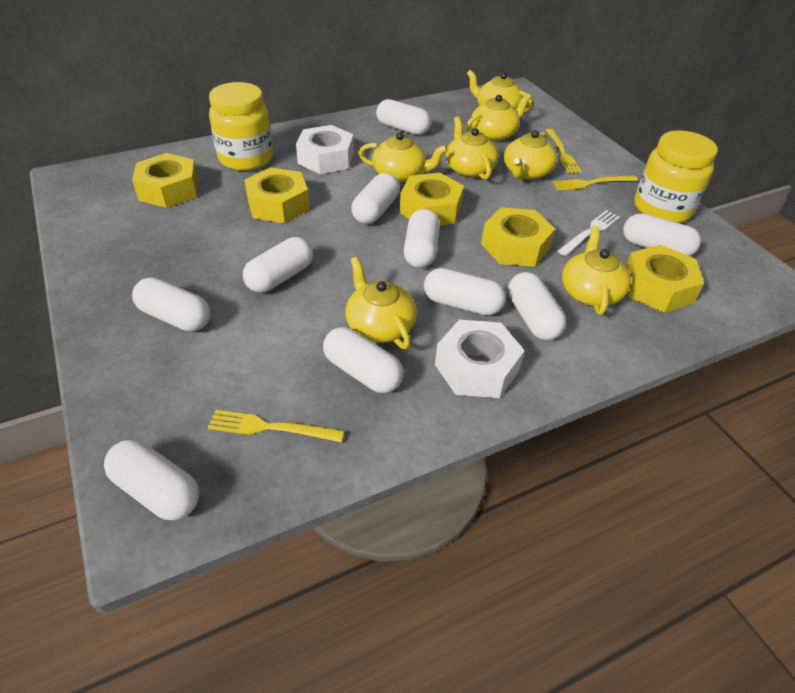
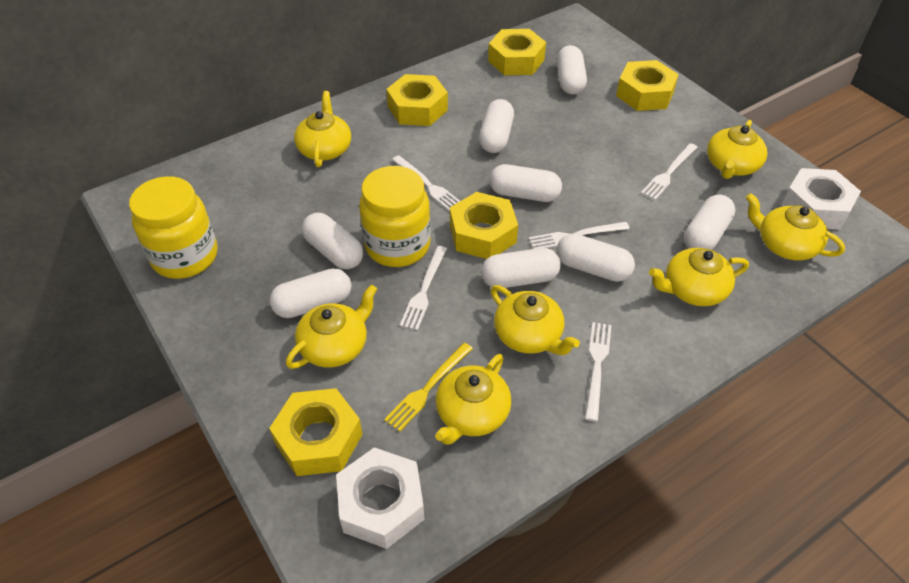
white capsule: [104,440,199,520] [132,277,211,332] [243,237,313,293] [323,327,403,393] [351,173,400,224] [376,99,431,135] [404,209,440,268] [424,268,506,316] [508,272,566,340] [623,213,701,256] = 10 -> [270,268,352,318] [302,213,363,269] [479,99,514,153] [481,248,561,288] [489,164,562,202] [556,234,635,282] [557,45,587,95] [684,195,735,250] = 8
white fork: [558,210,620,256] = 1 -> [392,155,460,211] [400,246,447,330] [529,222,630,249] [585,322,611,422] [641,143,698,200] = 5
yellow fork: [208,410,344,442] [546,129,581,173] [552,175,638,191] = 3 -> [384,342,473,432] = 1

